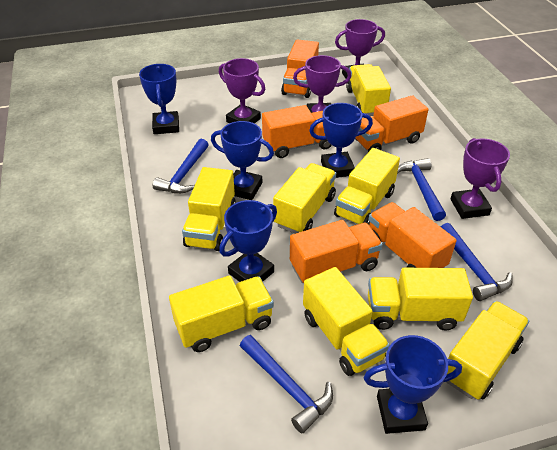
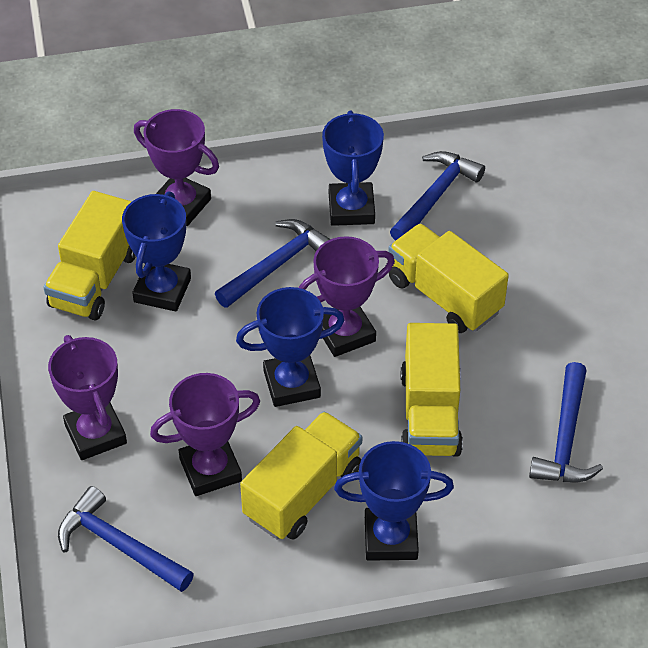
blue trophy: [139,64,179,134] [211,121,274,200] [219,200,277,282] [309,103,373,178] [363,335,462,434] = 5 -> [122,191,191,312] [236,287,345,407] [322,111,384,226] [334,441,454,561] = 4
orange truck: [262,105,332,158] [281,39,319,98] [290,220,383,283] [355,95,429,152] [368,202,457,268] = 5 -> none = 0
yellow truck: [169,275,274,352] [182,167,236,251] [273,163,336,234] [303,267,390,376] [334,148,400,224] [346,64,391,116] [368,268,473,331] [446,301,529,399] = 8 -> [43,191,136,320] [240,411,362,540] [388,224,509,333] [401,323,463,457] = 4

